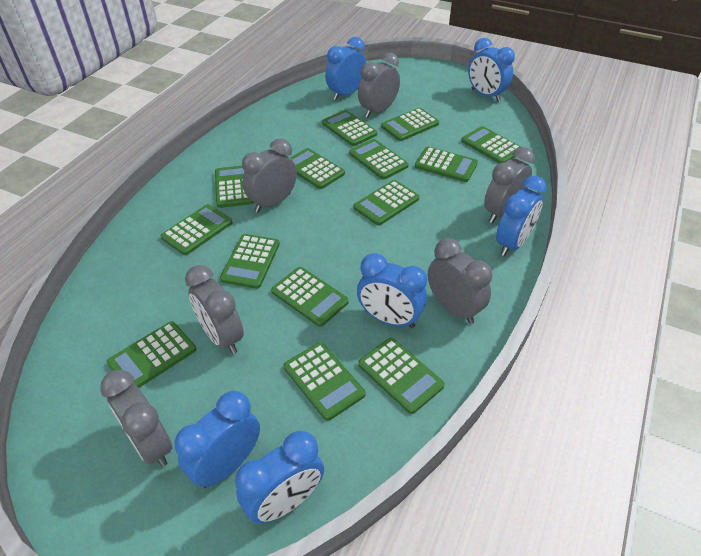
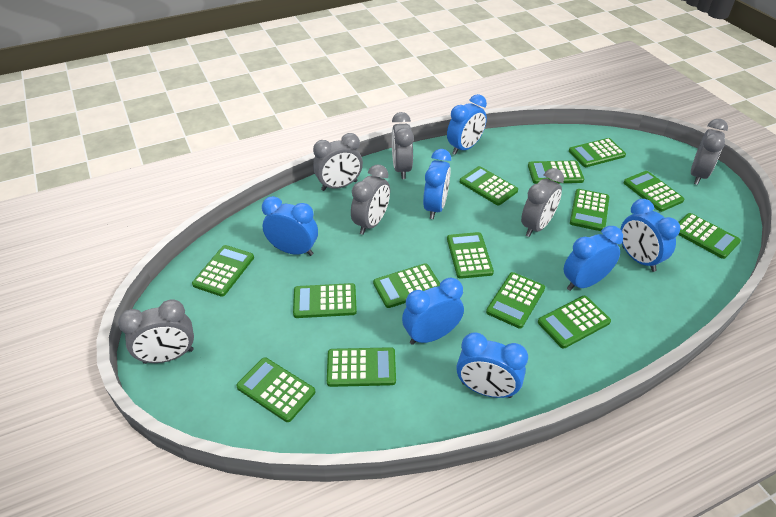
blue clock: [174,391,260,488] [235,431,324,524] [325,37,366,100] [357,253,427,328] [468,38,515,102] [496,176,547,256] = 6 -> [262,196,318,256] [402,278,464,345] [423,149,451,219] [447,94,487,155] [456,332,528,398] [564,226,623,291] [620,199,680,272] = 7

